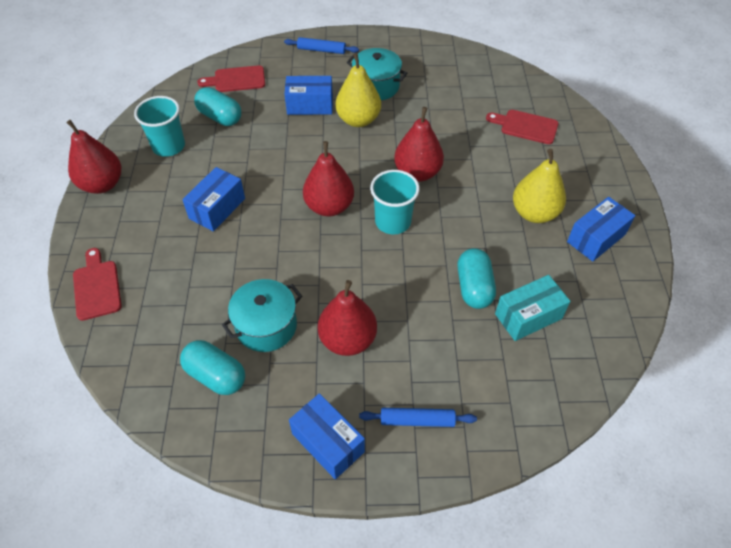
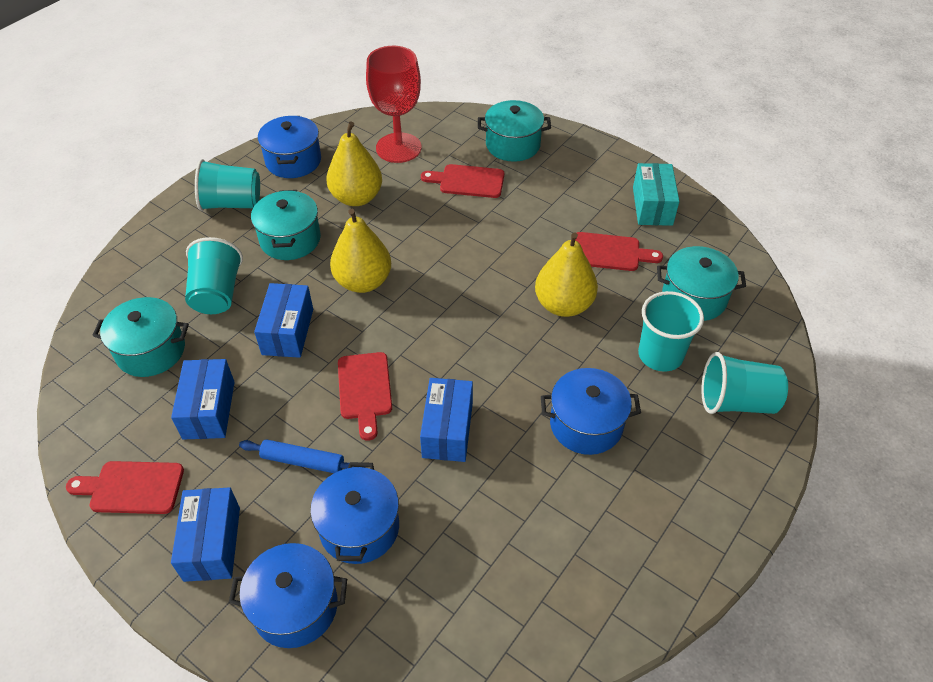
blue pot: none = 0 -> [229,543,347,648] [258,116,321,178] [310,462,399,564] [541,368,641,455] = 4
blue rolling pin: [284,37,359,54] [359,408,477,427] = 2 -> [239,439,365,473] = 1
red cutting board: [73,248,122,321] [197,65,265,92] [486,110,559,144] = 3 -> [66,461,184,514] [338,352,392,441] [421,164,504,198] [575,232,663,271] = 4
red goblet: none = 0 -> [366,46,422,163] = 1
red pear: [66,120,121,194] [303,141,354,216] [318,280,377,356] [394,107,444,182] = 4 -> none = 0
turquoise capsule: [180,340,245,395] [194,87,241,126] [457,248,496,309] = 3 -> none = 0
turquoise cup: [134,96,185,157] [370,170,420,234] = 2 -> [185,237,243,314] [195,159,260,211] [638,291,704,372] [701,352,788,414] = 4
turquoise pot: [222,279,302,352] [347,48,407,100] = 2 -> [92,297,189,377] [251,190,321,260] [478,100,551,162] [657,246,746,321] = 4
yellow pear: [335,53,381,127] [513,149,566,223] = 2 -> [327,121,382,206] [330,209,391,293] [535,232,598,317] = 3

